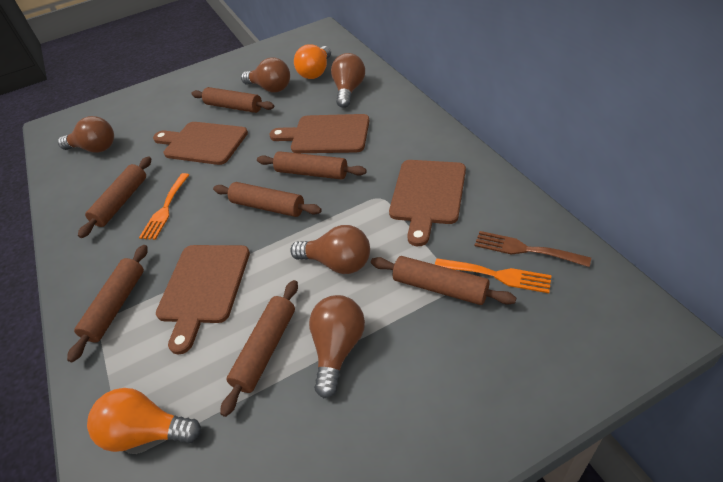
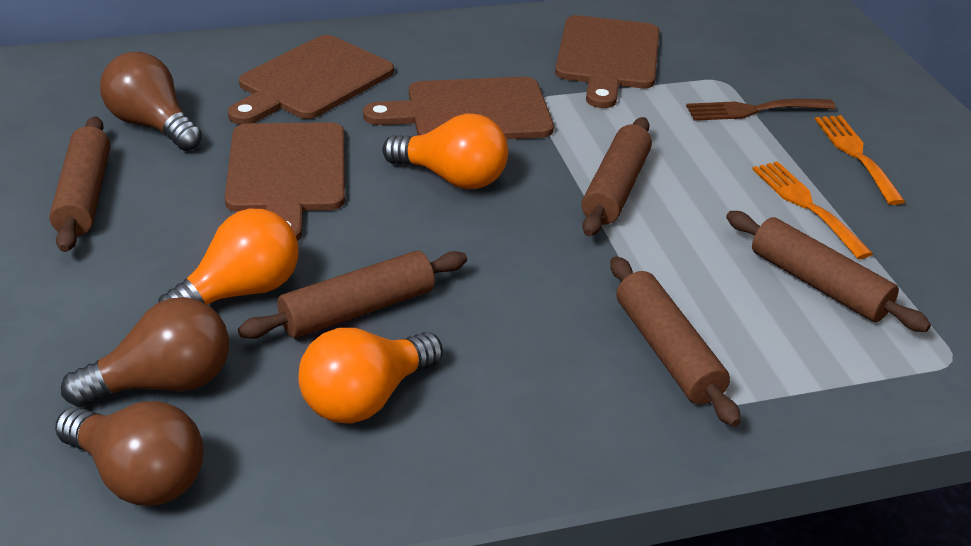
brown light bulb: [58,116,114,153] [241,57,290,93] [290,225,370,274] [309,295,365,398] [331,53,365,108] = 5 -> [55,401,204,506] [61,297,229,407] [100,52,202,151] = 3
brown rolling pin: [67,245,148,362] [78,157,151,238] [191,87,274,113] [213,182,322,217] [220,280,298,417] [257,151,367,180] [371,256,516,305] = 7 -> [49,116,110,252] [238,251,467,339] [582,117,652,236] [610,256,741,427] [726,211,931,332] = 5
orange light bulb: [87,388,201,452] [294,44,331,79] = 2 -> [158,209,299,305] [298,328,443,424] [382,113,508,189] = 3

